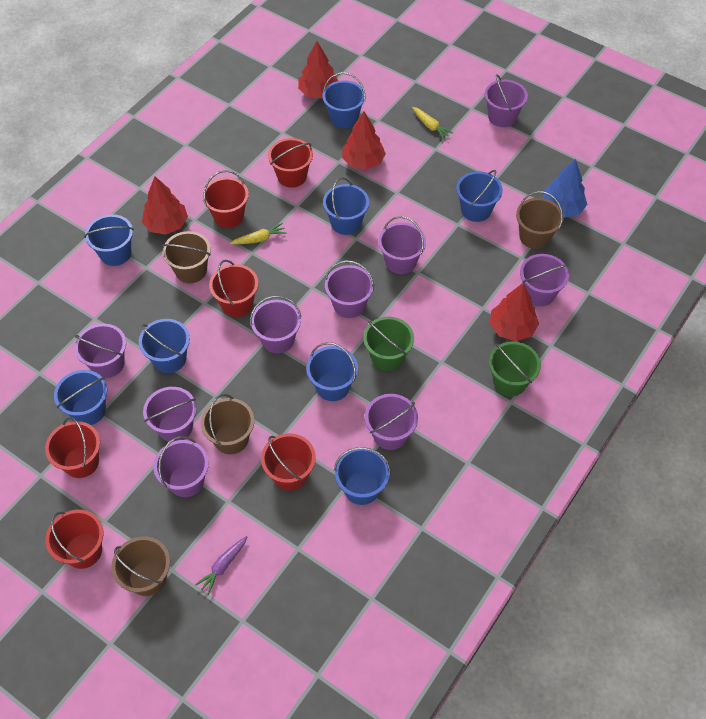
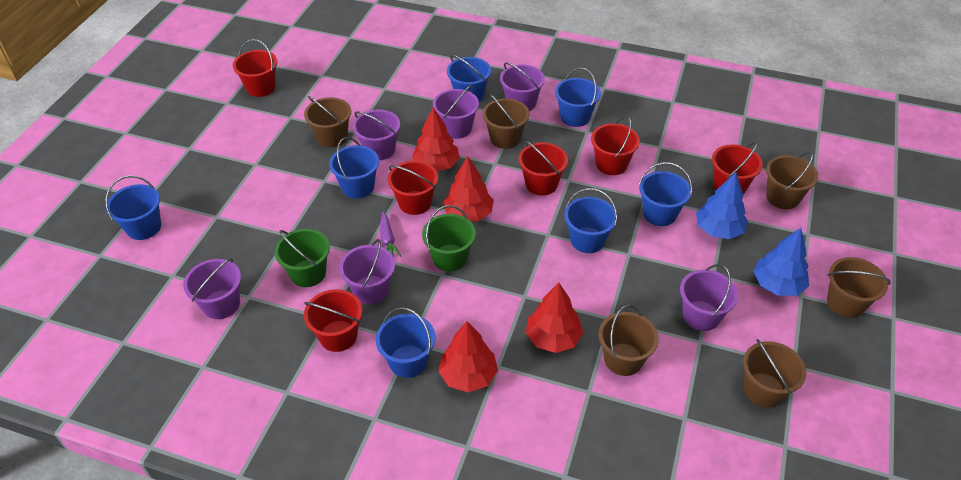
blue bucket: [54,370,107,425] [84,214,134,266] [139,319,190,373] [306,342,358,401] [322,72,366,128] [323,177,369,235] [334,447,391,505] [456,170,503,222] = 8 -> [106,175,161,240] [329,137,379,199] [376,307,435,378] [447,55,491,102] [555,68,601,127] [564,188,617,253] [639,162,693,226] = 7
blue tree: [542,159,587,218] = 1 -> [696,172,748,239] [753,228,809,296] = 2
brown bucket: [111,536,170,596] [162,231,211,283] [201,394,254,454] [516,191,564,249] = 4 -> [304,96,351,148] [483,94,530,149] [599,305,659,376] [743,339,806,407] [766,152,818,209] [827,257,891,318] = 6
purple bucket: [74,324,126,378] [143,387,197,442] [153,436,209,497] [250,296,302,354] [325,260,374,318] [365,394,418,450] [378,216,426,274] [485,74,528,127] [520,254,569,306] = 9 -> [183,258,241,319] [339,239,395,304] [353,109,400,160] [433,85,479,139] [500,62,545,111] [680,264,738,331] = 6
yellow carrot: [230,223,287,245] [412,107,453,140] = 2 -> none = 0

